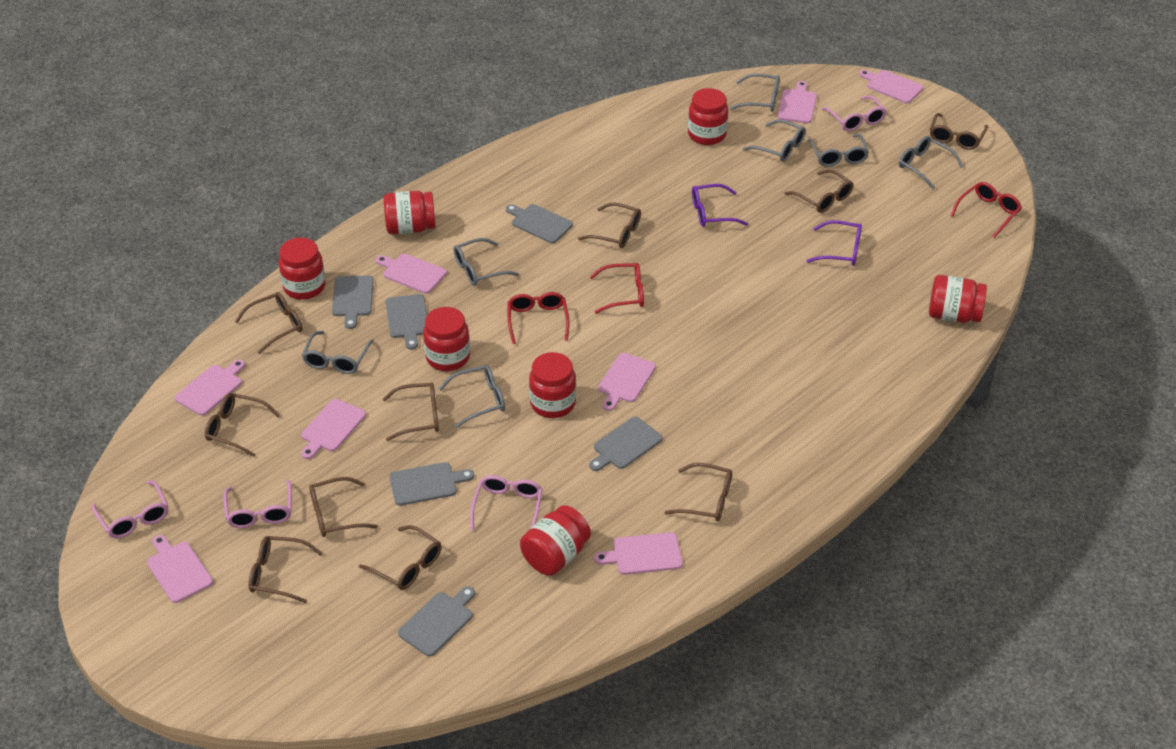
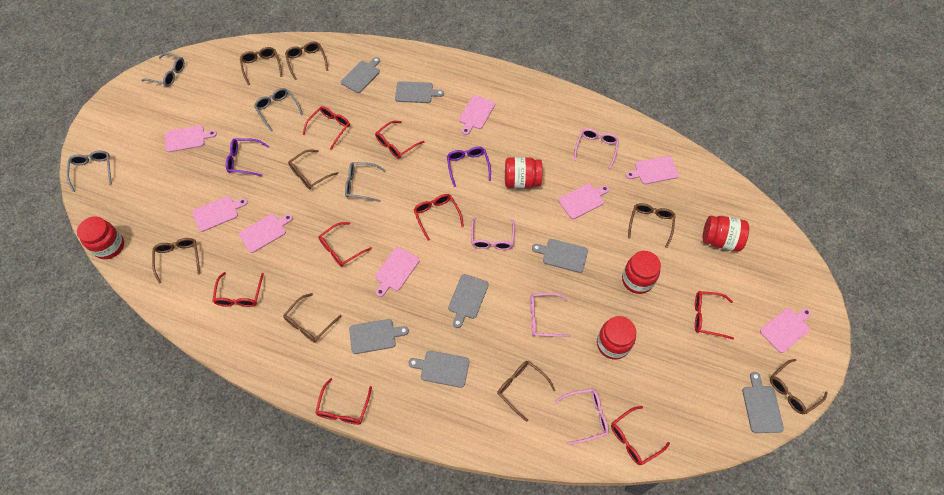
brown glasses: [205,393,280,457] [235,292,303,354] [249,536,323,603] [309,477,378,537] [359,525,441,590] [383,383,439,441] [578,202,641,248] [664,463,732,521] [785,169,854,213] [930,113,988,150] = 10 -> [152,238,200,284] [240,47,283,85] [283,293,342,343] [285,42,328,80] [288,149,339,189] [497,361,556,422] [628,203,676,248] [770,359,828,414] = 8
grey cutting board: [332,275,374,329] [385,294,427,349] [389,462,474,506] [398,586,475,656] [506,204,573,243] [589,417,662,471] = 6 -> [341,57,380,93] [349,319,409,354] [395,81,444,103] [409,351,469,388] [448,274,489,328] [532,239,588,273] [742,372,784,433] = 7
grey glasses: [302,331,374,374] [439,365,505,428] [454,238,519,286] [730,73,780,112] [743,119,806,162] [808,134,869,167] [899,136,963,190] = 7 -> [67,151,112,192] [141,53,185,87] [254,88,303,131] [345,162,386,202] = 4
red glasses: [508,292,569,344] [590,263,644,314] [951,182,1022,238] = 3 -> [212,272,264,307] [303,106,350,150] [315,378,372,425] [318,222,372,267] [375,121,424,159] [414,194,464,241] [611,406,670,465] [695,291,734,340] = 8
red jar: [279,238,326,300] [384,191,436,234] [423,307,470,371] [520,505,591,575] [529,352,576,418] [688,88,728,145] [929,275,987,323] = 7 -> [77,216,124,259] [505,157,542,188] [597,316,636,360] [622,251,661,294] [703,216,749,251] = 5

